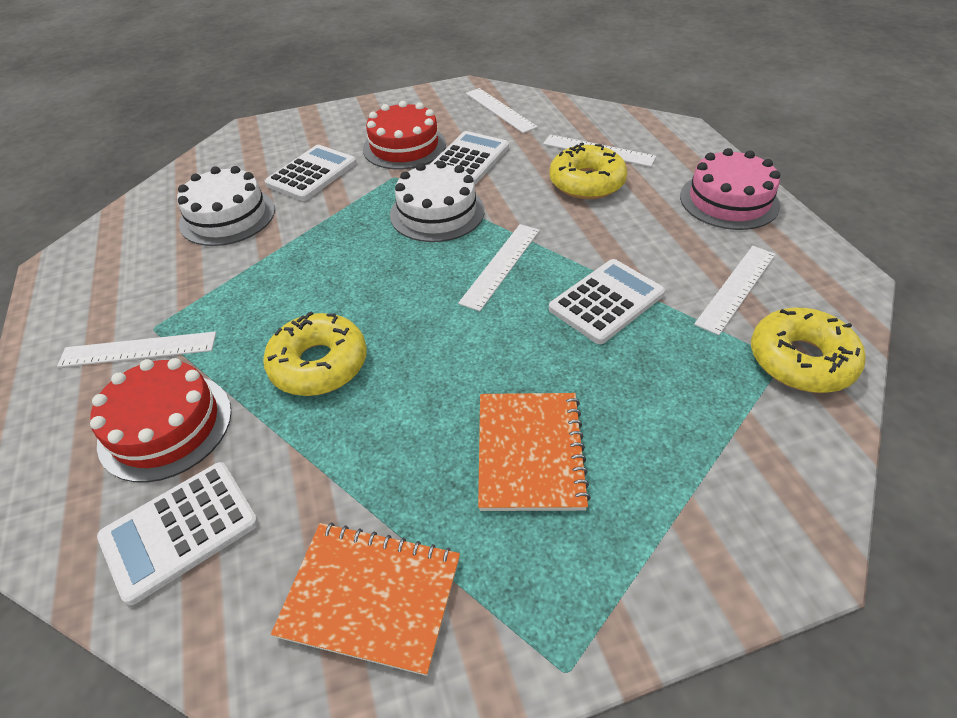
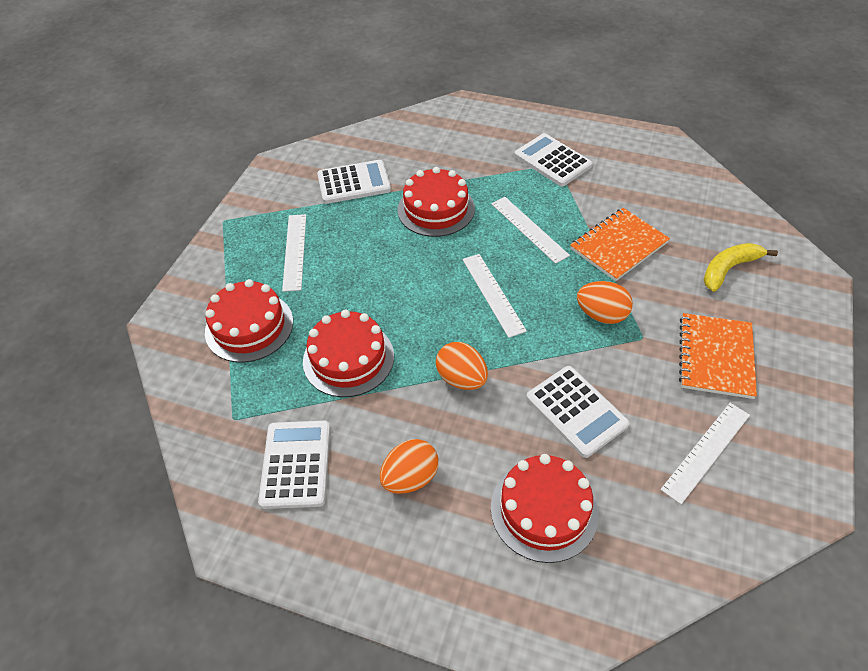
orange egg: none = 0 -> [380,439,439,494] [436,342,488,390] [577,281,633,324] = 3
pink cake: [680,148,780,230] = 1 -> none = 0
red cake: [90,358,232,483] [363,101,446,170] = 2 -> [205,279,293,363] [303,310,394,397] [398,167,475,237] [491,454,599,563] = 4
white cake: [177,166,275,246] [390,161,485,242] = 2 -> none = 0
white ruler: [57,332,216,367] [458,224,540,311] [466,88,538,133] [543,134,656,167] [694,246,776,335] = 5 -> [282,214,306,292] [462,254,527,338] [491,197,570,264] [660,403,750,504] = 4
yellow banana: none = 0 -> [703,243,778,292] = 1
yellow donut: [263,312,367,396] [549,143,627,199] [751,308,866,393] = 3 -> none = 0

